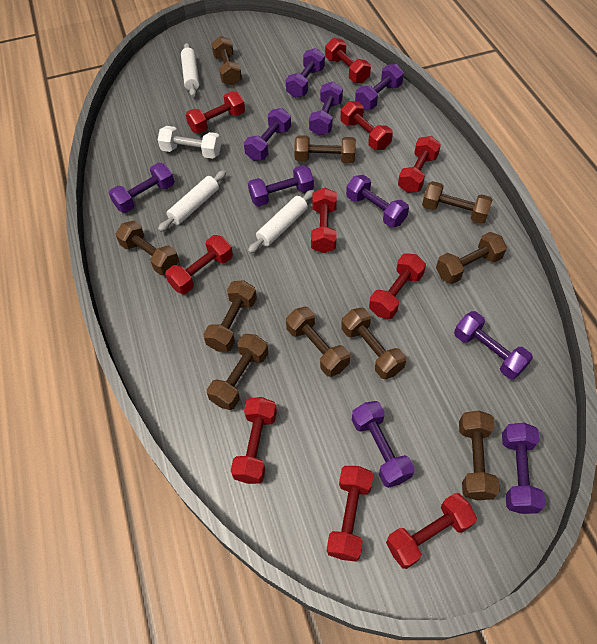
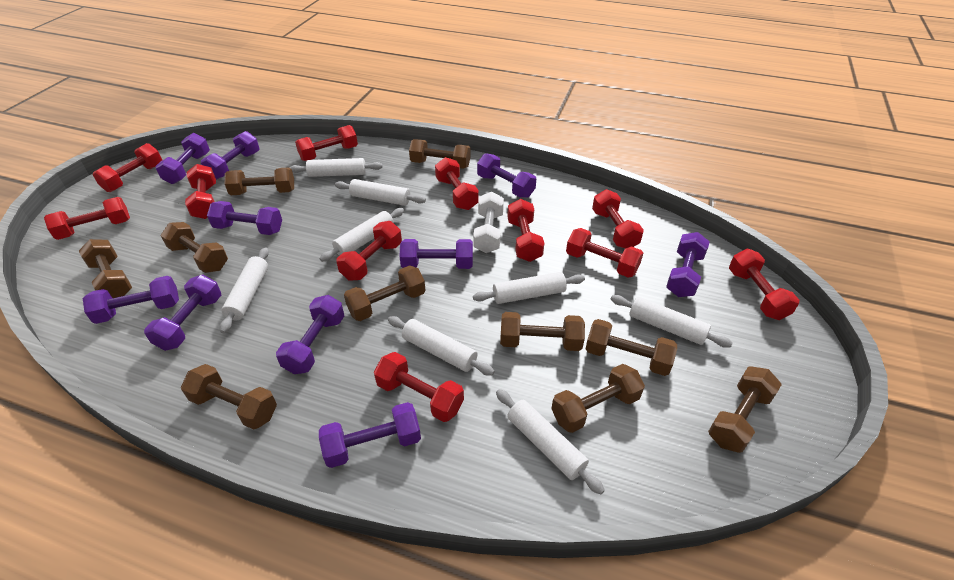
red dumbbell: [165,235,233,294] [186,91,245,134] [231,397,277,484] [311,188,337,253] [325,38,371,83] [327,466,373,562] [341,101,393,150] [369,253,426,319] [386,493,477,569] [398,136,441,193] = 10 -> [44,197,130,240] [93,143,162,192] [185,164,216,219] [295,125,358,161] [336,221,402,281] [374,352,464,422] [435,157,479,210] [507,199,544,262] [566,228,643,278] [592,189,644,249] [729,249,799,320] = 11
white rolling pin: [158,170,226,232] [181,43,199,97] [248,190,314,254] = 3 -> [220,247,269,333] [289,158,383,177] [320,208,404,262] [335,179,426,206] [388,316,495,376] [473,272,585,304] [496,389,605,495] [611,295,733,348] = 8

